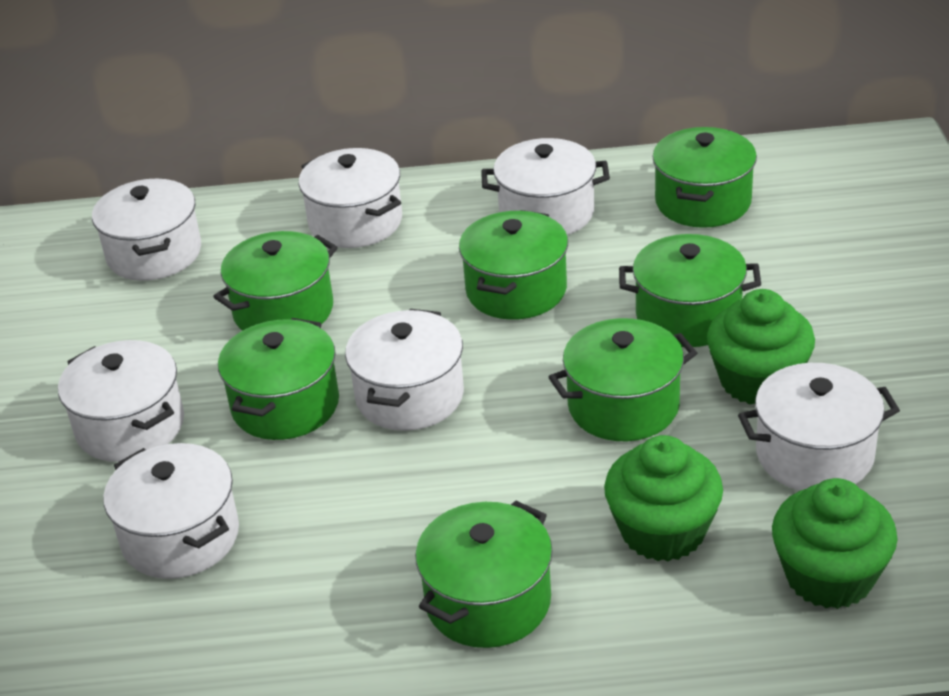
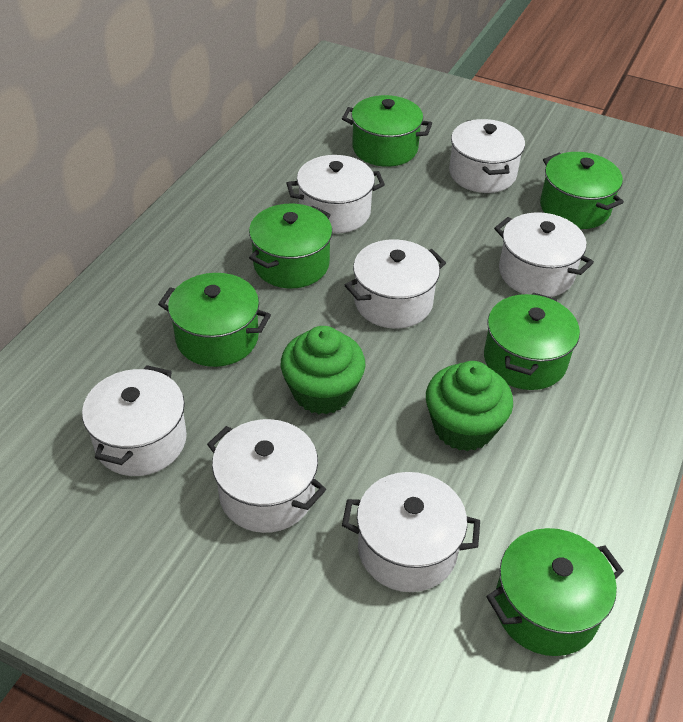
green cupcake: [604,435,723,561] [707,289,815,405] [772,478,898,609] = 3 -> [281,326,365,415] [426,361,513,451] = 2
green pot: [213,231,338,331] [218,318,339,440] [415,501,553,648] [459,210,568,320] [549,318,697,441] [619,234,761,347] [652,127,757,228] = 7 -> [158,273,271,367] [249,204,332,288] [342,95,432,167] [484,292,580,390] [486,528,624,656] [540,152,624,229] = 6

